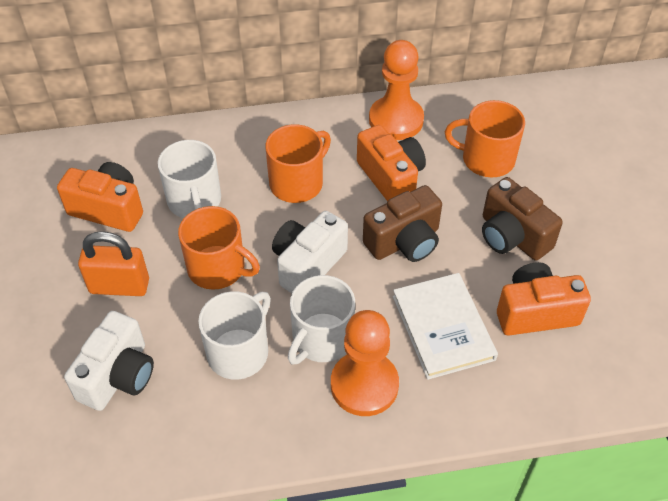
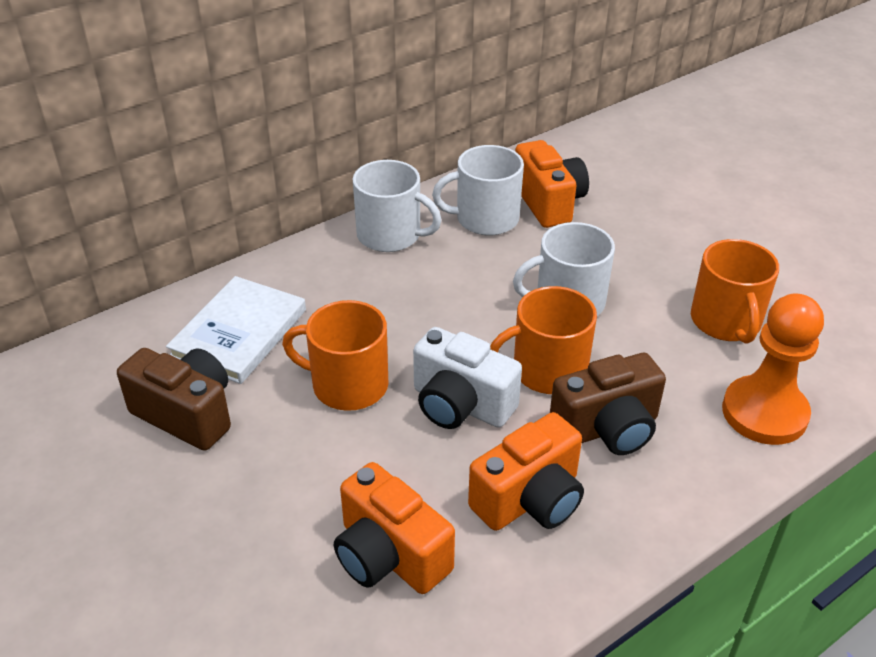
orange padlock: [78,231,149,296] = 1 -> none = 0
orange pawn: [331,310,399,416] [369,40,424,140] = 2 -> [722,294,824,445] = 1
white camera: [64,311,154,411] [272,211,348,293] = 2 -> [413,327,522,429] = 1

